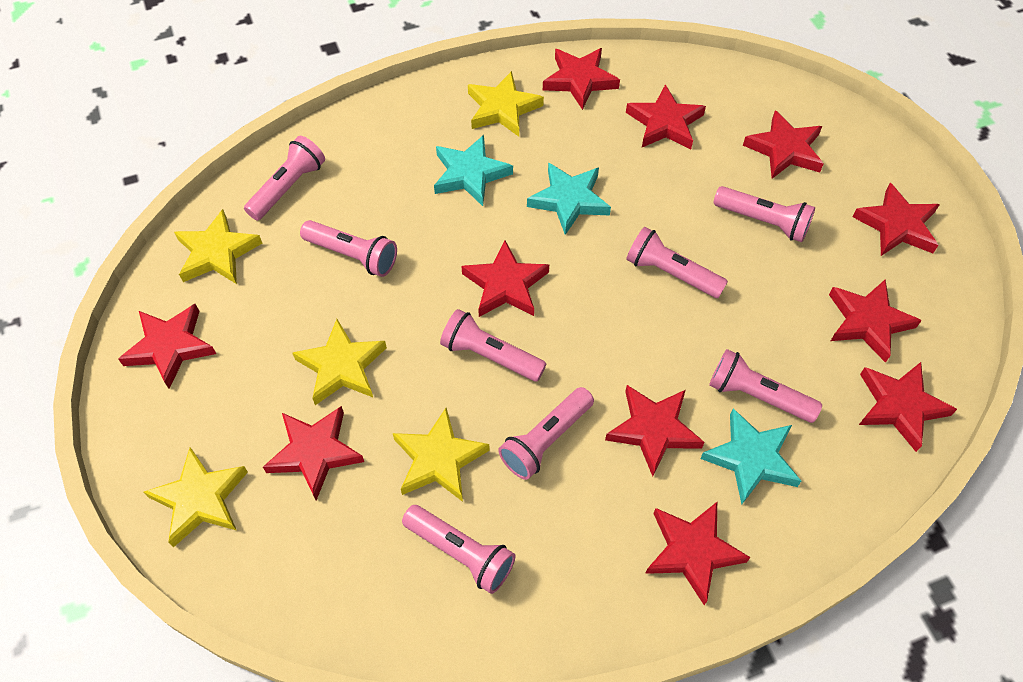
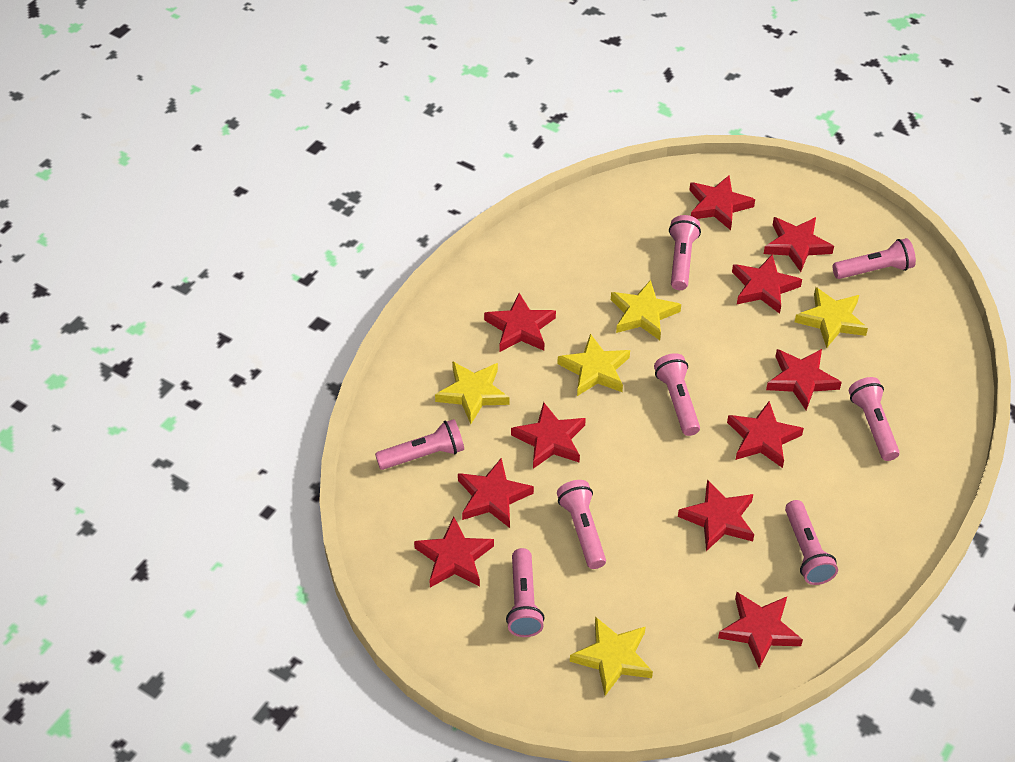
turquoise star: [434,135,513,206] [527,162,611,235] [700,408,801,505] = 3 -> none = 0

